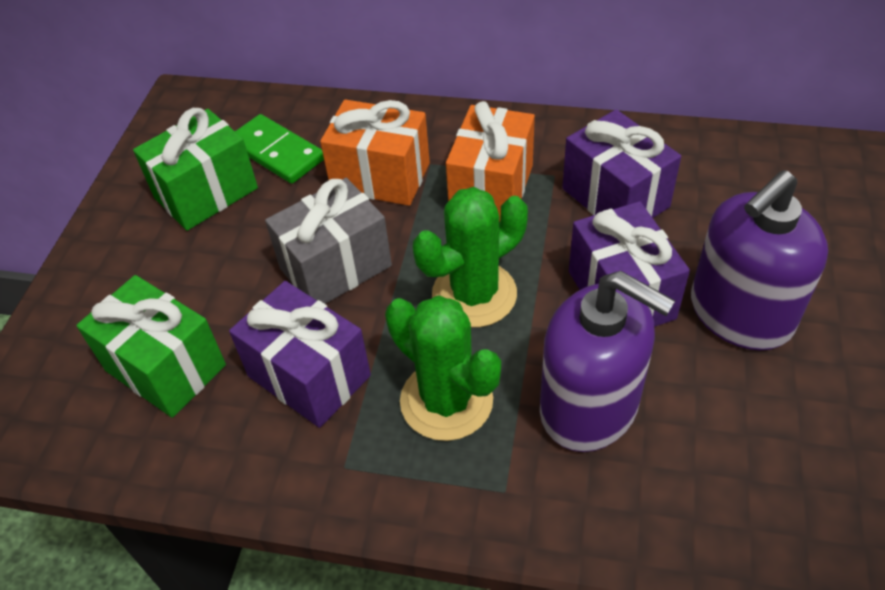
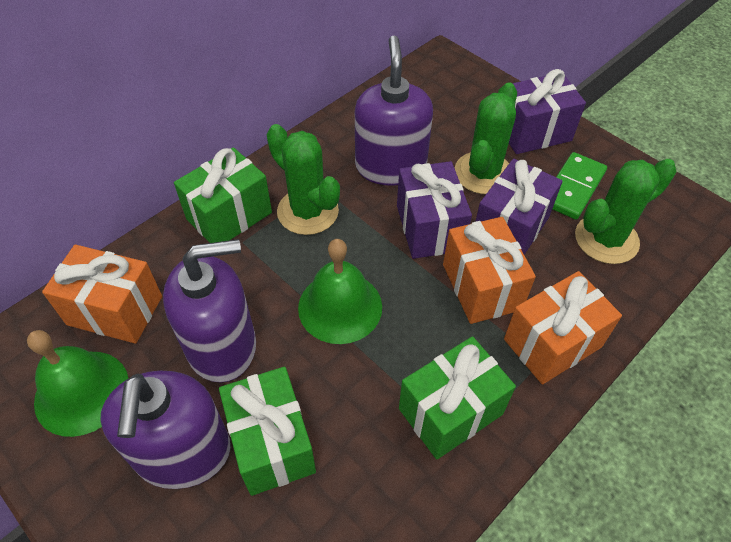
green bell: none = 0 -> [27,330,129,437] [298,239,382,344] = 2
green cactus: [385,295,501,441] [413,187,528,327] = 2 -> [267,124,340,235] [455,82,517,194] [575,159,676,264] = 3
green gift: [76,275,226,418] [133,108,258,231] = 2 -> [174,147,272,243] [219,367,316,496] [399,336,516,459] = 3
grey gift: [265,178,392,304] = 1 -> none = 0
orange gift: [320,99,430,206] [446,101,535,222] = 2 -> [42,245,162,344] [443,217,536,324] [504,271,622,384] = 3
purple soap dispenser: [540,271,675,452] [691,170,828,350] = 2 -> [100,371,231,489] [163,239,256,383] [355,36,433,186] = 3

